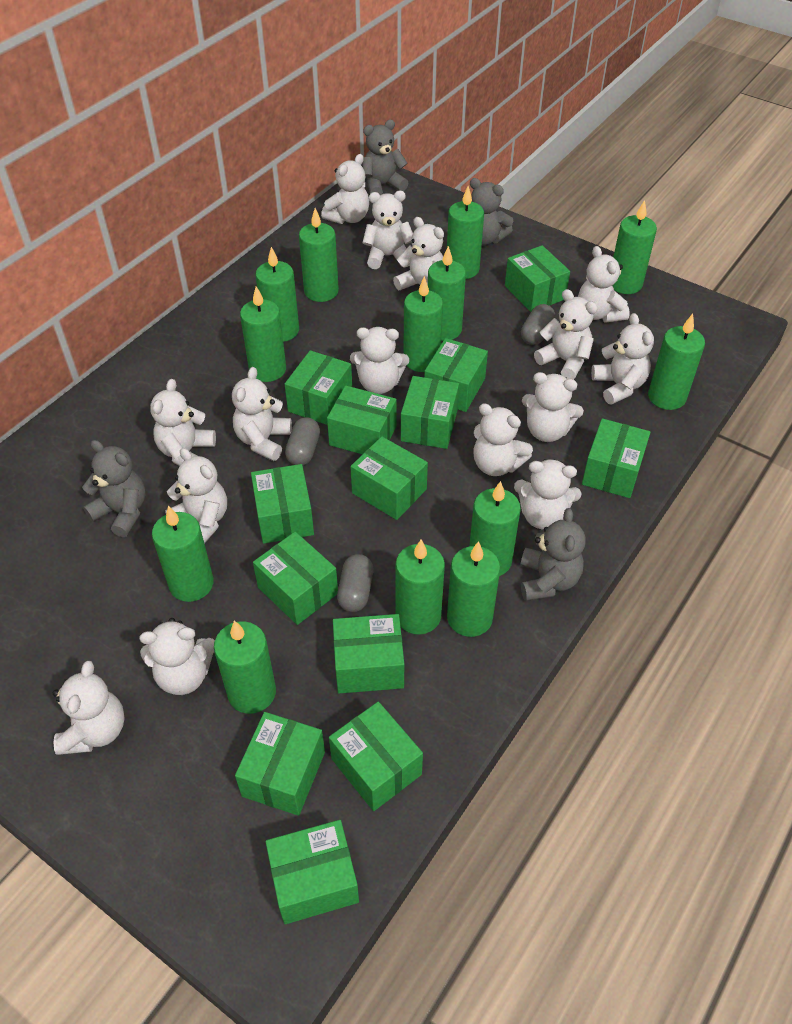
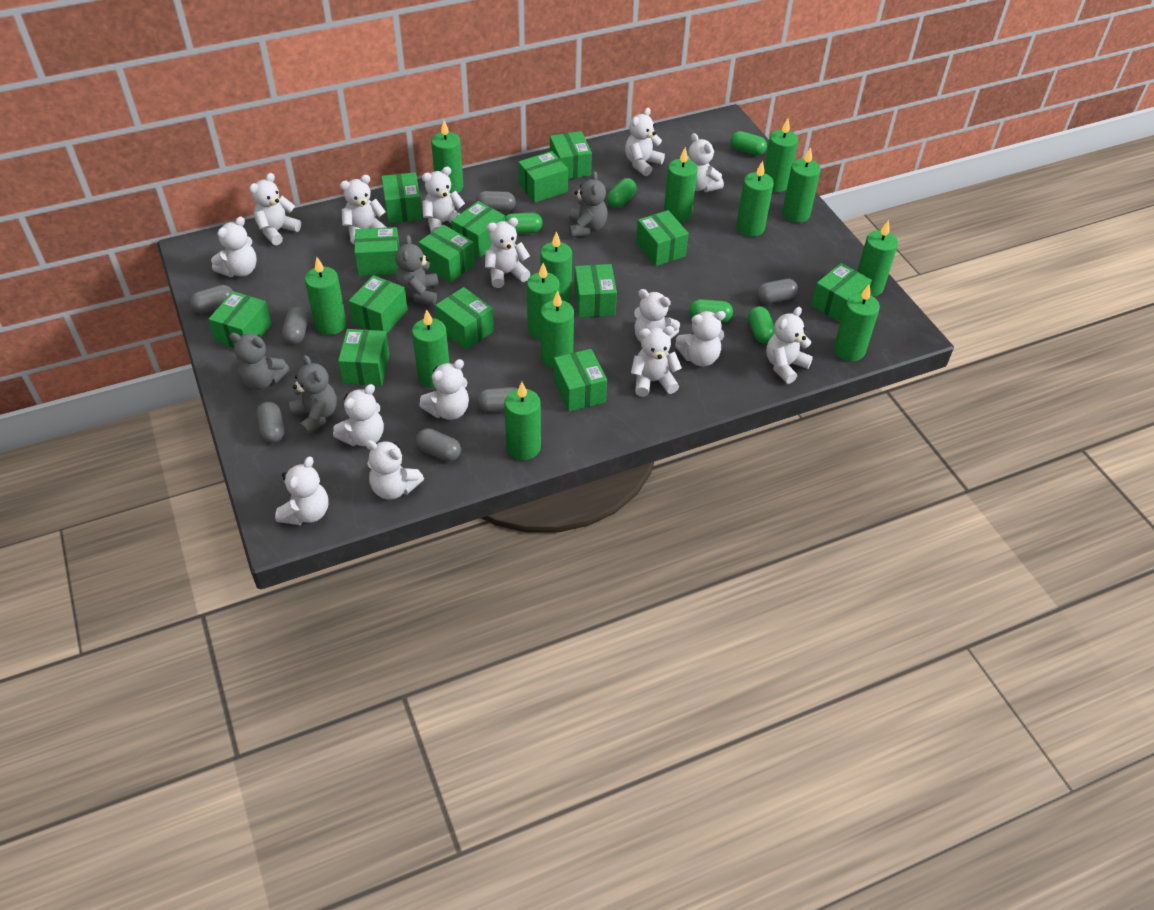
green box: [235,712,325,816] [251,464,314,544] [253,532,338,625] [266,820,359,924] [285,350,352,425] [327,386,397,454] [329,702,423,811] [333,614,404,694] [350,437,428,520] [401,376,459,449] [424,338,488,412] [505,245,570,312] [582,418,651,498] = 13 -> [208,291,272,348] [338,329,390,386] [349,275,408,334] [354,227,400,276] [381,172,423,223] [418,225,475,283] [435,287,494,350] [451,201,505,258] [518,151,568,203] [550,131,592,179] [554,349,607,412] [574,264,617,318] [636,210,689,266] [811,263,872,323] = 14
green capsule: none = 0 -> [505,212,543,234] [607,178,637,208] [689,299,733,323] [730,131,767,156] [748,306,775,344] = 5
grey capsule: [285,417,320,466] [337,554,373,612] [521,304,555,345] = 3 -> [190,285,233,313] [257,402,285,443] [282,306,309,344] [416,428,461,462] [476,191,516,212] [476,387,518,412] [757,279,798,304] = 7

